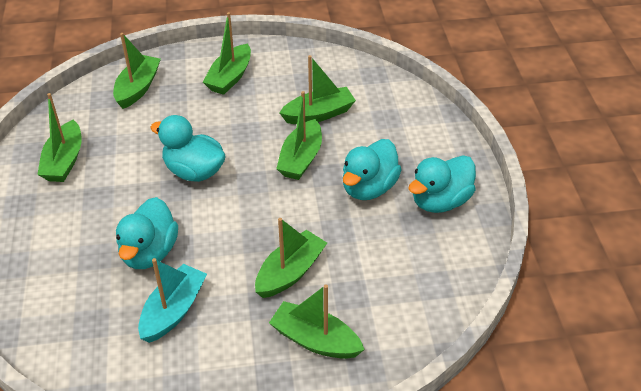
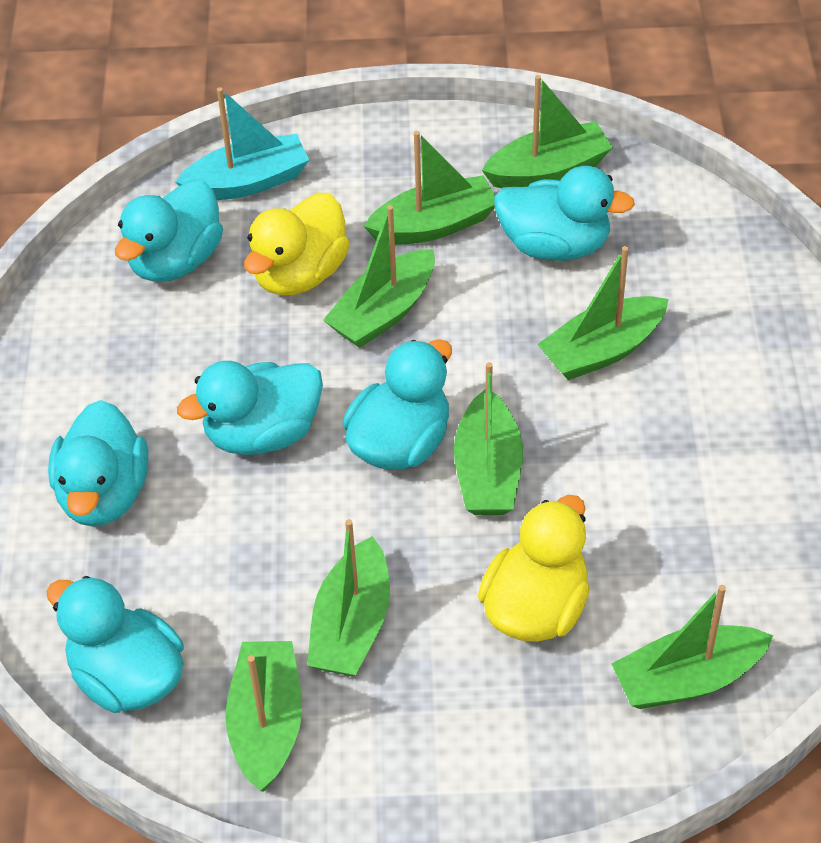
green boat: [37,93,82,182] [113,33,161,109] [203,12,251,95] [255,218,327,298] [269,284,365,359] [276,91,322,180] [279,55,356,124] = 7 -> [225,641,302,791] [307,519,390,676] [323,205,435,348] [364,131,495,245] [454,362,523,515] [482,75,613,188] [537,246,669,380] [611,585,773,709] = 8
turquoise duck: [116,197,178,269] [150,115,226,182] [343,139,402,200] [408,155,476,213] = 4 -> [46,576,184,713] [48,400,148,527] [115,179,223,282] [177,361,323,455] [343,339,452,470] [494,166,635,261] = 6
yellow duck: none = 0 -> [244,193,350,296] [478,495,590,642] = 2

